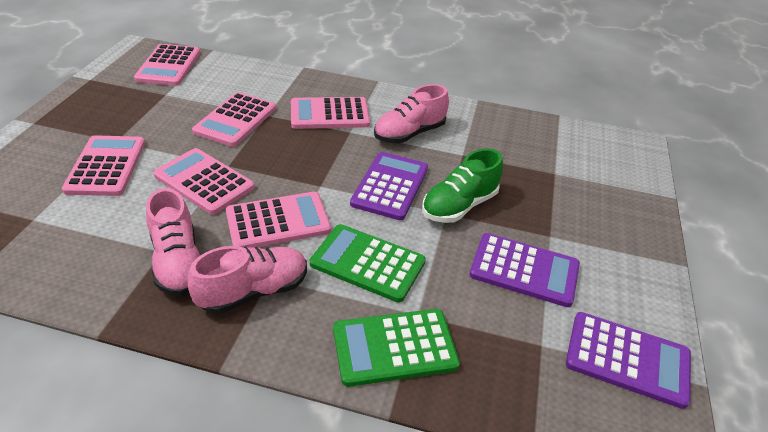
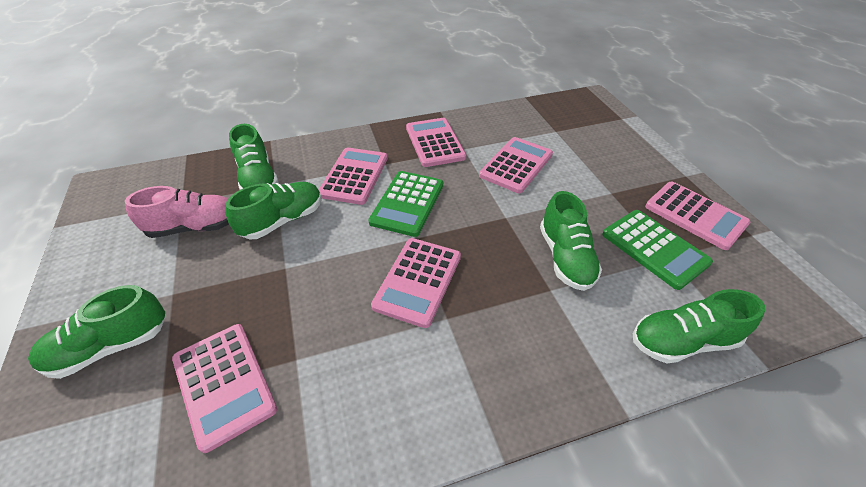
green shoe: [422,149,503,223] = 1 -> [28,285,165,379] [226,182,322,239] [229,124,279,190] [540,191,602,291] [633,289,765,363] = 5
pink shoe: [146,188,200,296] [187,246,307,314] [374,84,449,143] = 3 -> [125,186,229,238] = 1
purple calculator: [350,152,428,220] [469,233,580,307] [566,312,691,409] = 3 -> none = 0

